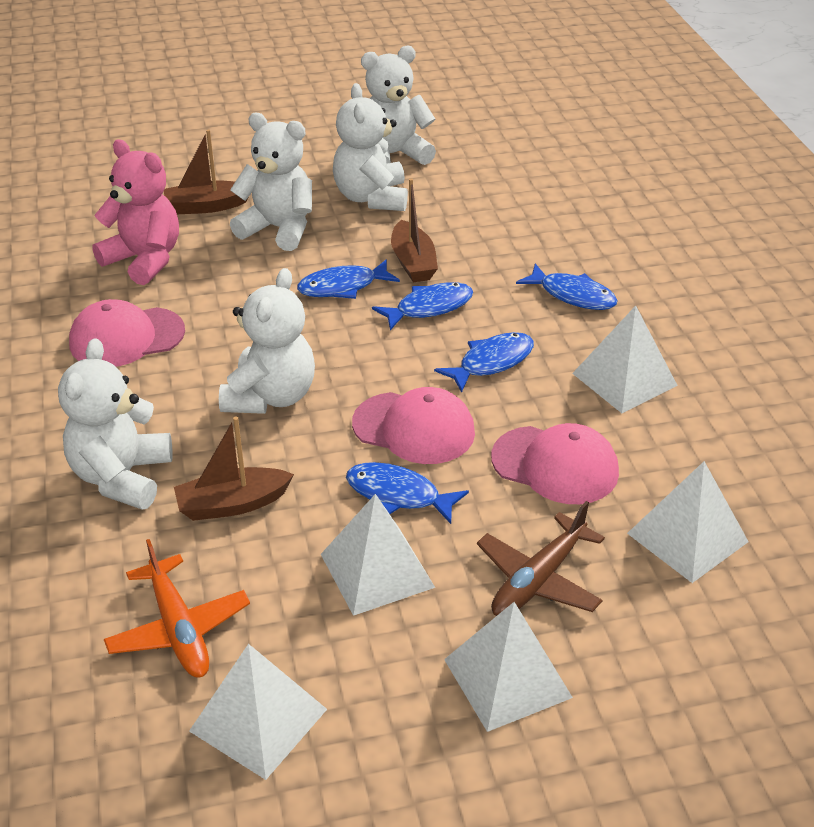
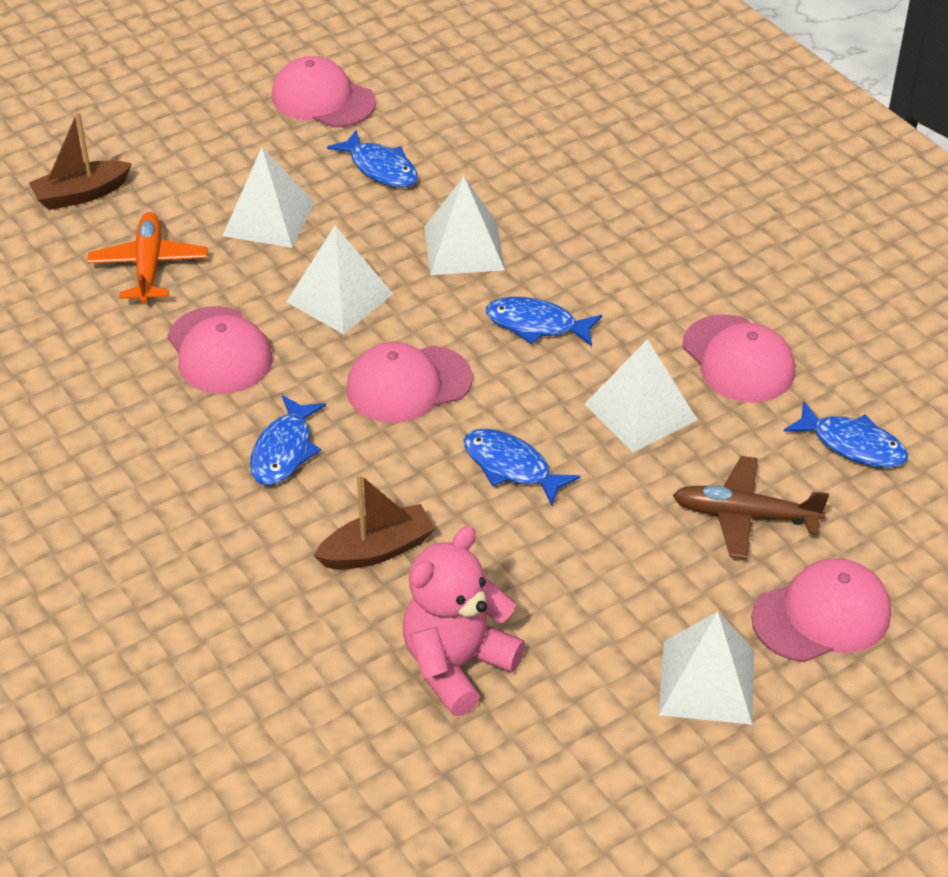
brown boat: [164,129,248,214] [174,417,294,521] [391,178,438,282] = 3 -> [29,112,132,210] [313,474,435,569] = 2
pink cap: [69,299,185,367] [352,387,475,464] [491,423,619,504] = 3 -> [168,306,272,394] [272,56,376,128] [346,342,473,423] [683,314,795,402] [751,559,891,662] = 5
white teddy bear: [58,338,173,510] [219,268,315,414] [230,113,312,251] [333,83,408,211] [361,46,436,165] = 5 -> none = 0

